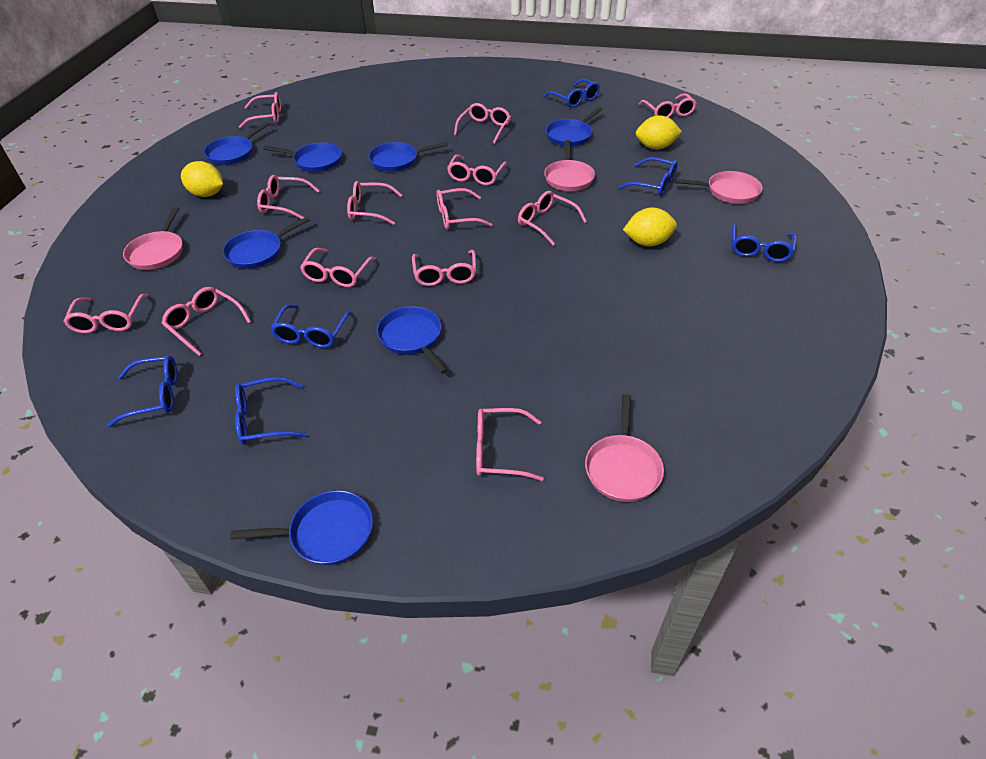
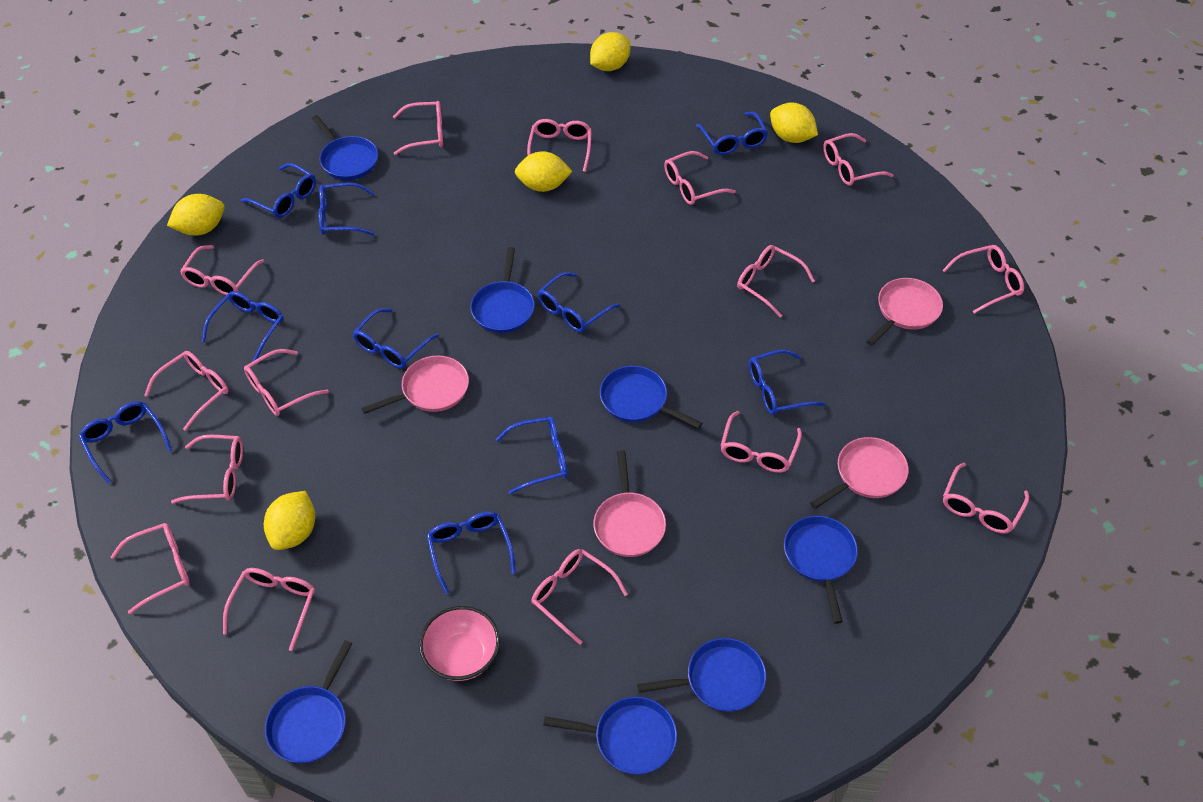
blue glasses: [107,355,178,427] [235,377,307,445] [271,305,353,348] [544,79,600,108] [618,157,678,196] [732,224,797,262] = 6 -> [79,401,172,484] [202,291,284,361] [241,163,316,218] [319,183,375,235] [353,308,439,369] [427,511,516,594] [495,417,568,494] [538,272,620,332] [696,112,768,155] [749,349,825,415] = 10
pink bowl: none = 0 -> [419,606,500,681] = 1
pink glasses: [63,294,149,333] [162,287,251,356] [239,92,281,128] [257,175,320,219] [300,248,376,287] [347,181,402,225] [412,250,476,286] [437,188,492,229] [447,154,507,185] [454,103,511,144] [476,408,544,481] [518,191,587,246] [639,93,697,118] = 13 -> [111,523,190,614] [144,351,229,431] [171,435,243,504] [180,245,265,295] [223,568,315,651] [244,349,329,416] [393,101,443,155] [527,119,592,172] [531,549,628,645] [664,151,736,205] [720,411,802,473] [737,245,815,318] [823,133,893,186] [943,245,1024,314] [943,463,1029,533] = 15
yellow lemon: [181,161,223,197] [623,207,677,246] [636,115,682,149] = 3 -> [167,194,225,236] [264,491,315,550] [515,151,572,192] [590,32,630,71] [770,102,818,143] = 5

